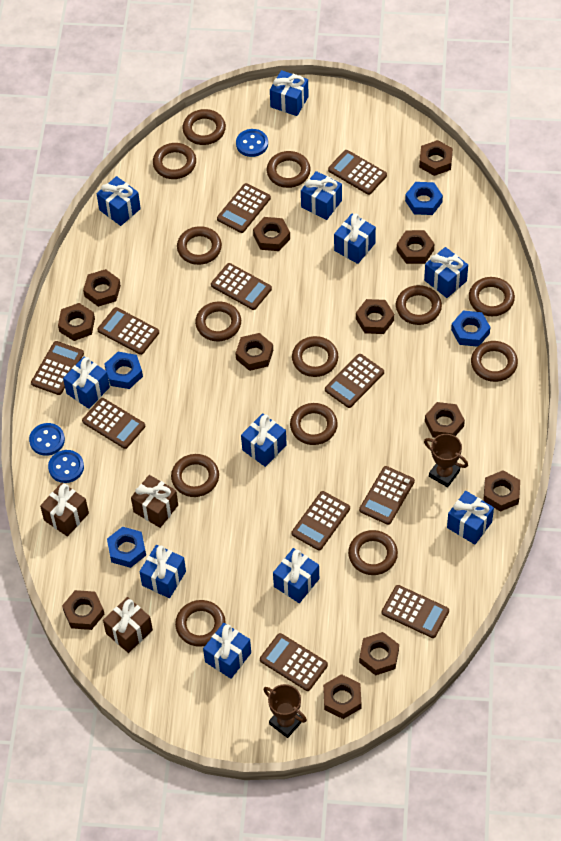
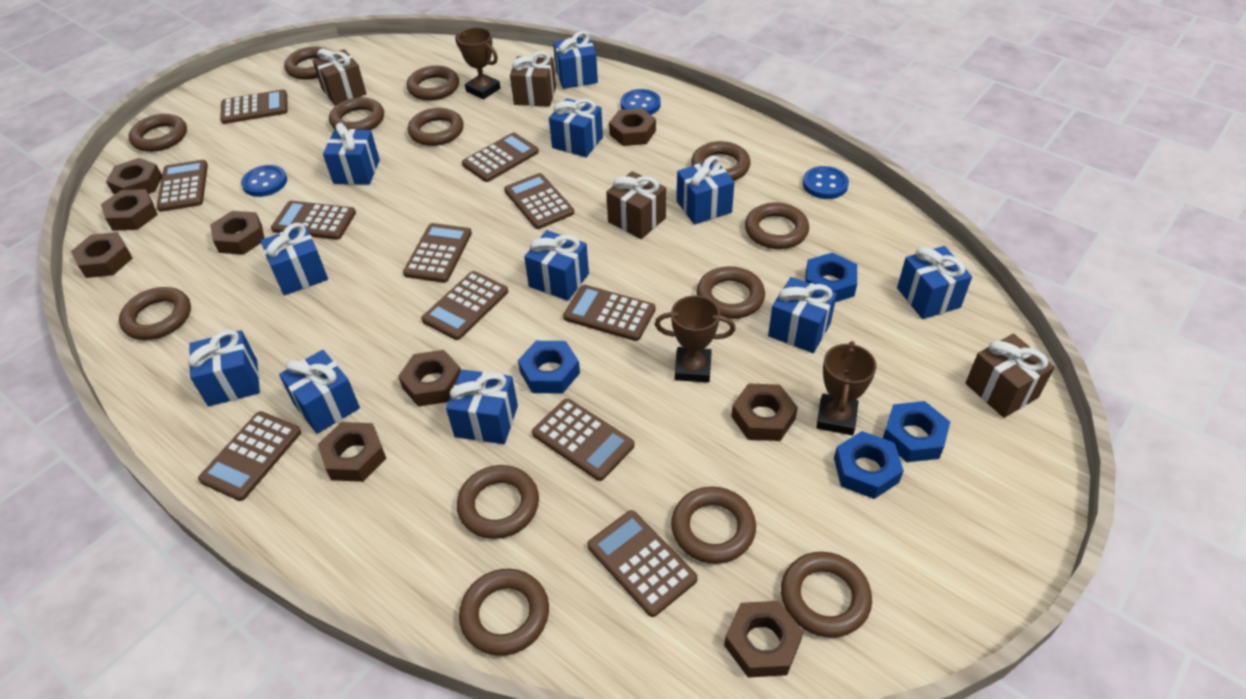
brown gift: [40,483,89,537] [103,597,153,653] [131,475,178,528] = 3 -> [313,49,366,105] [510,51,556,107] [606,171,666,239] [966,334,1054,418] = 4
brown nut: [58,303,95,341] [62,590,104,630] [83,269,121,307] [235,333,273,371] [253,217,290,251] [323,674,361,719] [356,299,394,334] [359,632,399,675] [397,230,435,264] [419,140,453,176] [425,402,465,438] [483,470,520,512] = 12 -> [71,232,132,278] [101,189,158,231] [106,158,162,194] [210,211,265,255] [318,422,386,482] [398,350,461,407] [609,108,656,146] [724,601,804,678] [731,383,798,441] = 9
brown trophy: [263,684,307,738] [424,434,468,487] = 2 -> [455,27,500,100] [655,295,735,382] [816,341,877,435] = 3

